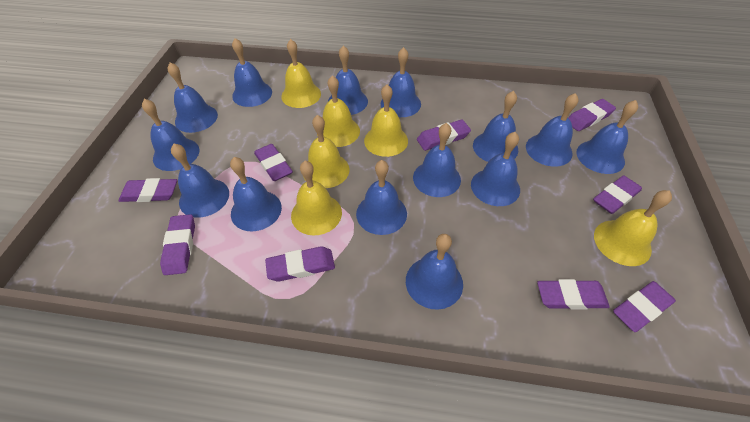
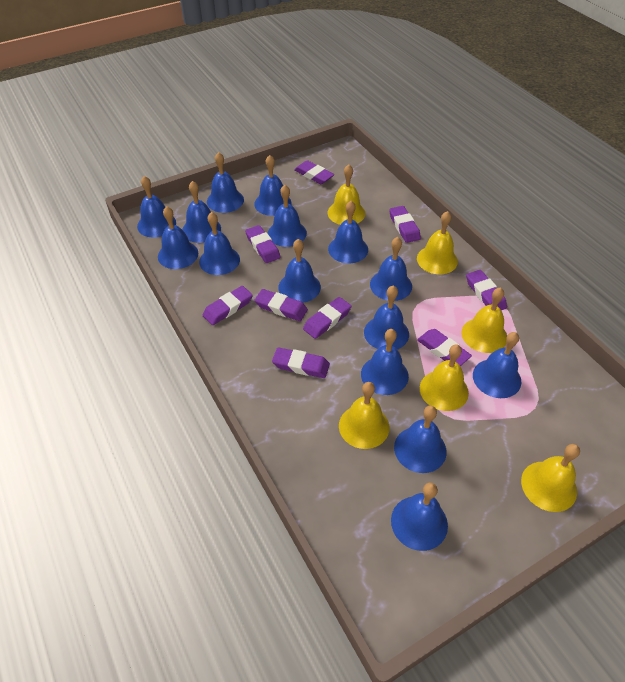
blue bell: [142,99,199,171] [168,62,218,133] [171,144,229,218] [230,157,282,231] [232,38,272,107] [328,45,368,115] [356,160,407,235] [381,47,421,117] [406,234,463,310] [413,123,461,197] [471,132,520,206] [473,91,518,162] [526,93,579,167] [576,100,638,174] = 14 -> [137,176,176,237] [158,206,198,269] [182,181,221,243] [199,212,240,275] [207,152,244,213] [254,155,292,216] [268,185,307,247] [279,239,321,303] [328,201,368,263] [361,329,409,395] [364,286,409,349] [370,237,412,301] [391,482,448,551] [394,405,447,473] [473,332,521,398] = 15

